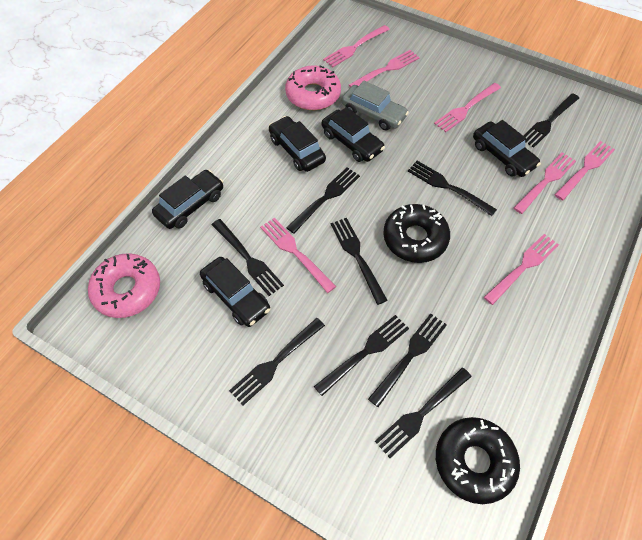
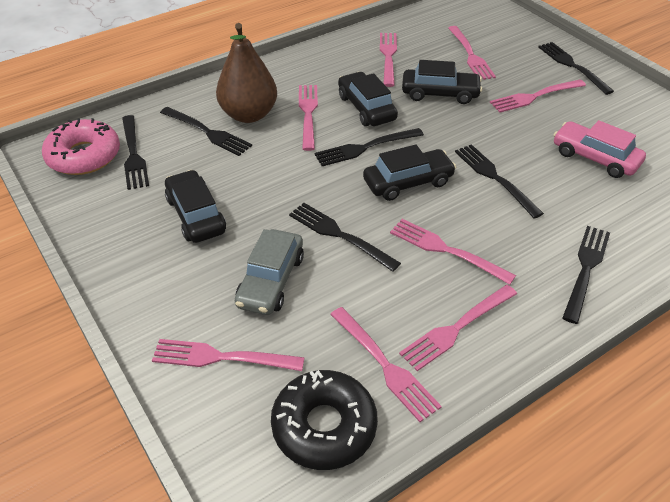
black car: [152,170,223,229] [200,257,270,327] [269,116,326,172] [322,107,385,162] [473,120,541,177] = 5 -> [165,170,226,243] [338,72,398,126] [363,144,456,201] [402,60,482,104] = 4
black donut: [383,204,450,263] [436,417,520,504] = 2 -> [271,370,378,470] = 1
black fork: [212,219,284,296] [229,318,325,406] [286,167,360,234] [314,315,409,396] [330,218,388,305] [368,313,447,407] [375,367,472,458] [408,161,497,216] [523,93,579,148] = 9 -> [122,115,149,190] [160,107,252,156] [289,203,401,272] [314,128,424,166] [455,144,544,219] [538,42,614,95] [562,226,610,324] = 7
brown pear: none = 0 -> [216,23,277,123] = 1
pink car: none = 0 -> [554,120,646,178] = 1
pink donut: [88,253,160,318] [285,65,341,110] = 2 -> [42,118,120,175] = 1
pink fork: [260,218,336,293] [323,25,390,67] [349,50,420,87] [434,83,501,132] [484,234,559,305] [513,153,576,214] [554,141,615,201] = 7 -> [152,339,304,371] [299,85,318,151] [330,307,442,422] [380,33,397,87] [390,219,516,285] [399,285,517,371] [448,26,496,80] [490,79,586,113] = 8

